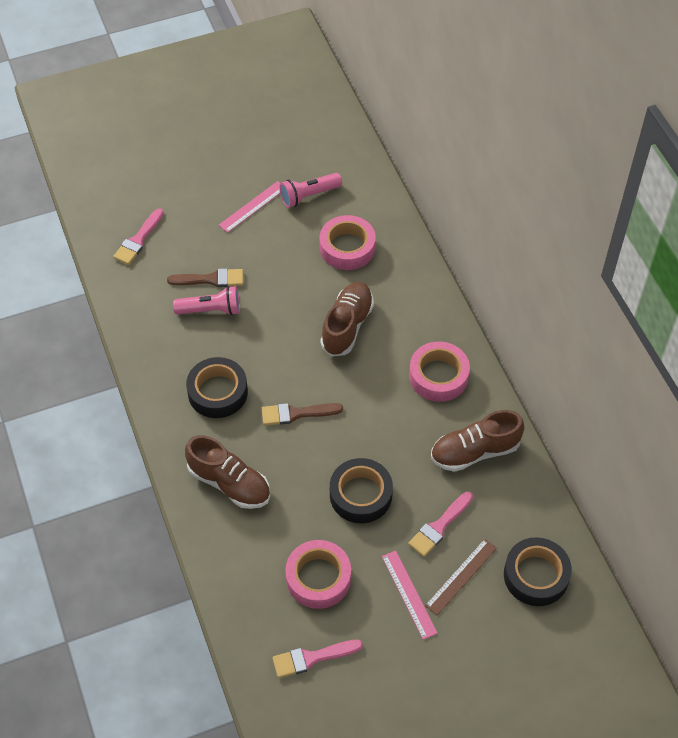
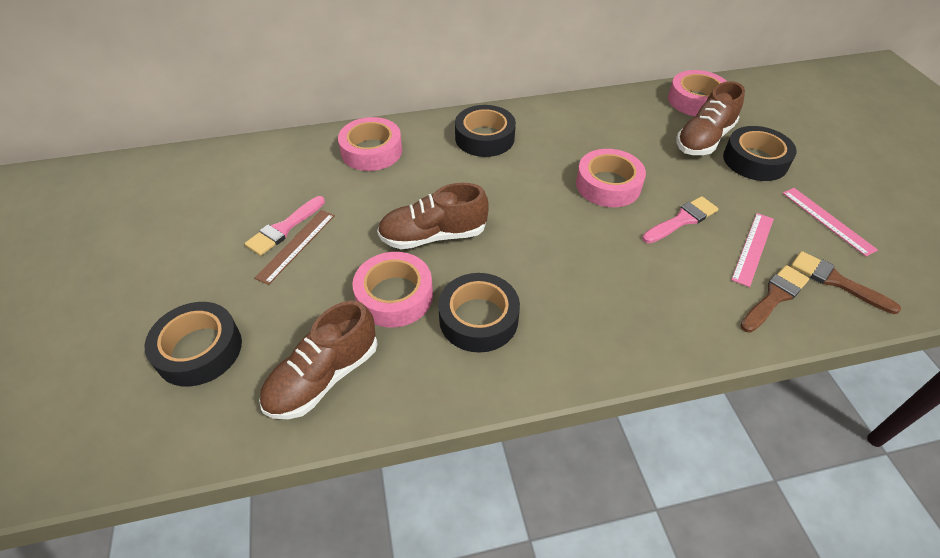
black tape: [186,357,248,418] [330,458,393,523] [504,537,572,606] = 3 -> [145,302,242,387] [438,273,520,353] [455,105,516,157] [723,126,797,181] = 4
pink brush: [113,209,164,265] [272,640,363,678] [408,492,473,557] = 3 -> [245,196,325,256] [642,196,719,244] = 2
pink flashlight: [173,286,240,316] [279,173,342,208] = 2 -> none = 0
pink tape: [285,540,351,609] [320,215,376,270] [409,341,470,402] = 3 -> [338,117,402,171] [352,252,433,327] [576,149,646,207] [668,70,727,116] = 4

